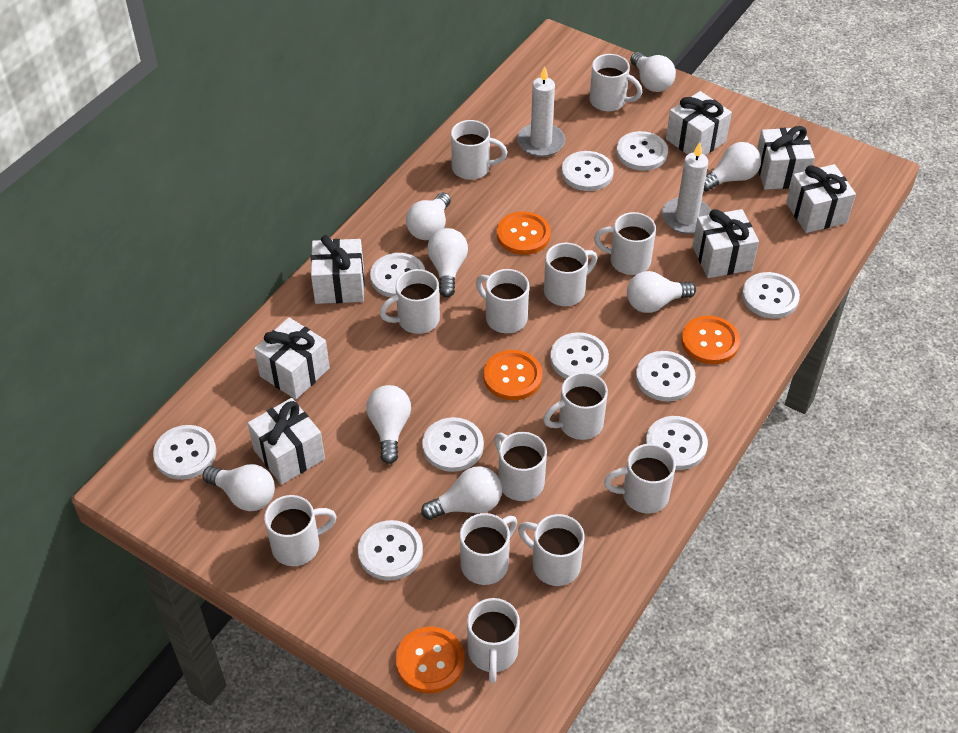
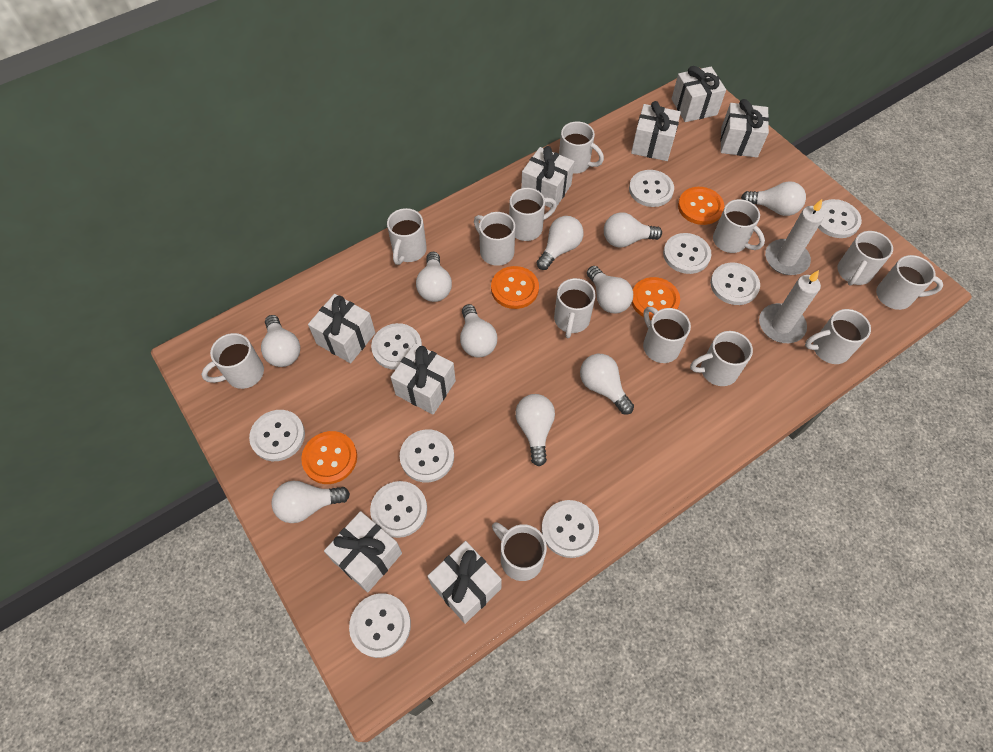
white gift: [248,398,325,485] [254,318,330,400] [311,235,364,304] [666,91,732,155] [692,209,759,278] [757,126,815,190] [786,164,856,233] = 7 -> [308,294,375,363] [324,511,402,592] [391,343,456,415] [428,541,502,624] [521,146,575,208] [631,101,681,161] [672,66,726,122] [720,99,769,157] = 8
white light bulb: [203,464,275,511] [366,385,411,464] [406,192,451,240] [421,466,502,520] [427,228,468,297] [627,271,696,313] [630,52,676,92] [703,142,761,192] = 8 -> [261,315,300,367] [272,480,350,523] [416,252,452,302] [460,304,497,357] [515,394,555,467] [537,216,583,270] [580,354,634,415] [587,266,633,314] [604,212,662,248] [741,181,806,216] = 10

